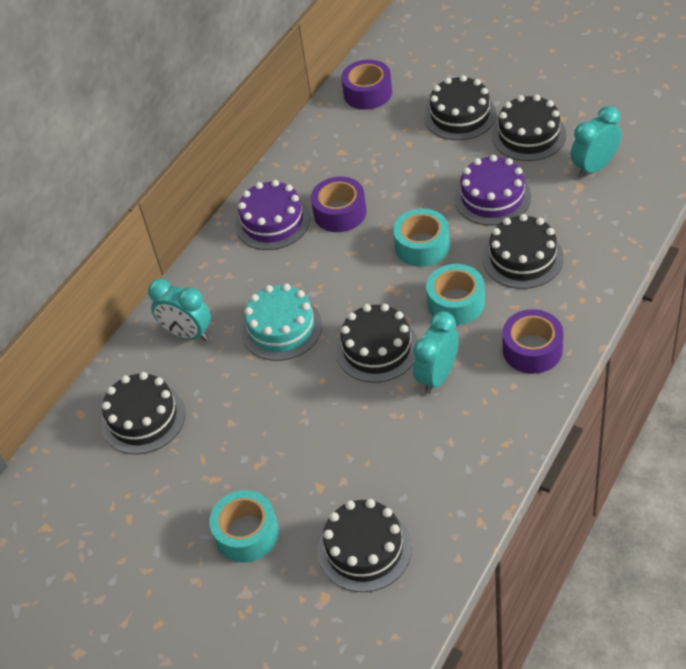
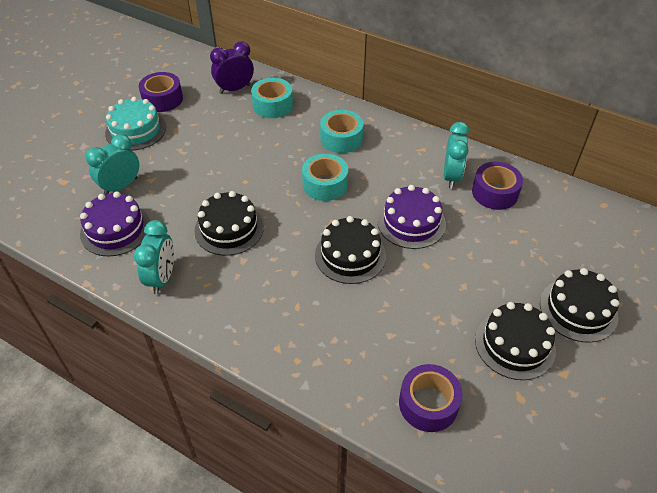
black cake: [101,372,185,454] [318,499,412,592] [336,304,418,383] [424,75,496,140] [483,214,564,289] [492,95,566,161] = 6 -> [194,191,264,256] [315,216,386,284] [475,302,556,380] [540,268,619,343] = 4
purple clock: none = 0 -> [210,41,254,94] = 1

